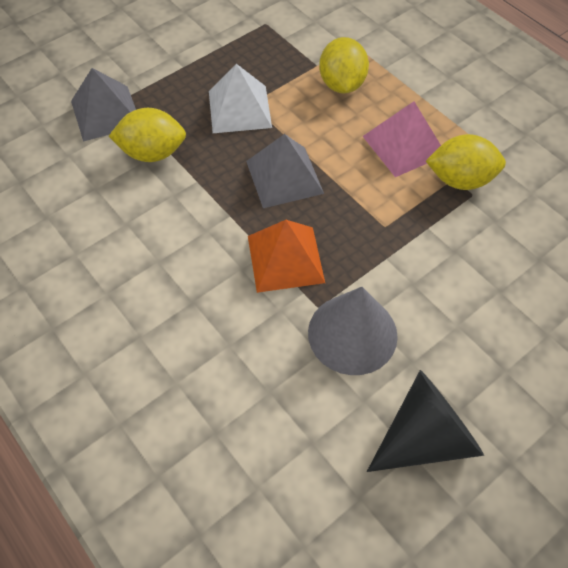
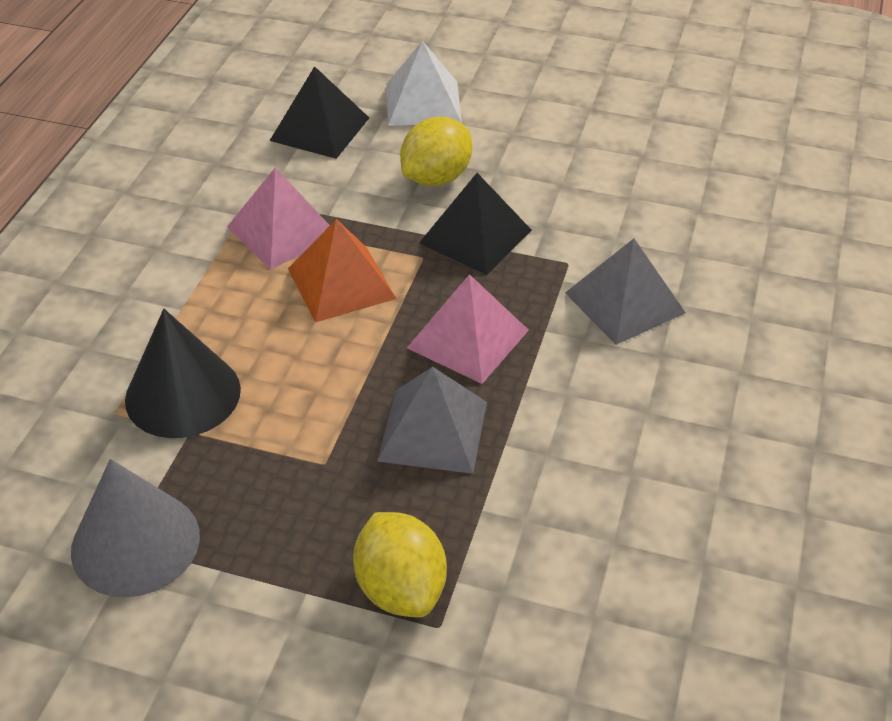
black pyramid: none = 0 -> [270,66,369,159] [419,173,532,275] = 2
pink pyramid: [363,101,441,177] = 1 -> [227,167,330,270] [407,274,529,384] = 2
yellow lemon: [109,108,186,162] [319,37,369,94] [426,134,506,190] = 3 -> [353,512,447,617] [400,117,472,186] = 2

